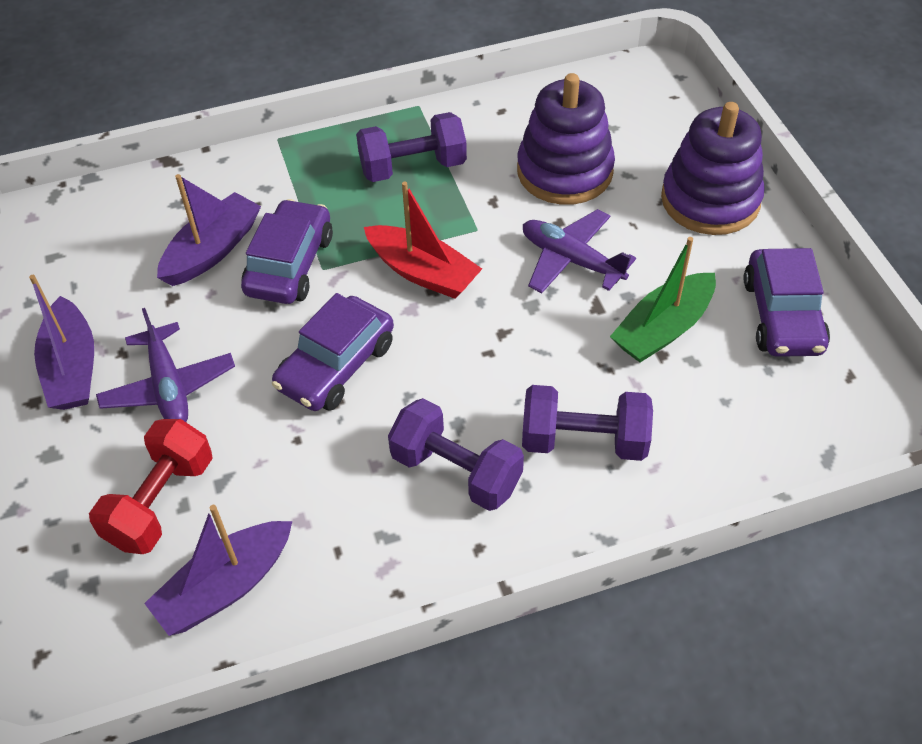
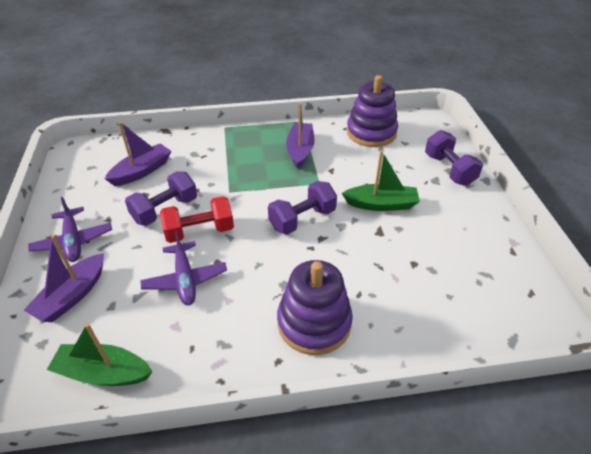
green boat: [610,237,716,363] = 1 -> [47,323,152,386] [342,150,420,211] = 2
purple car: [241,199,333,304] [272,293,394,411] [744,248,830,357] = 3 -> none = 0
red boat: [364,182,482,299] = 1 -> none = 0

